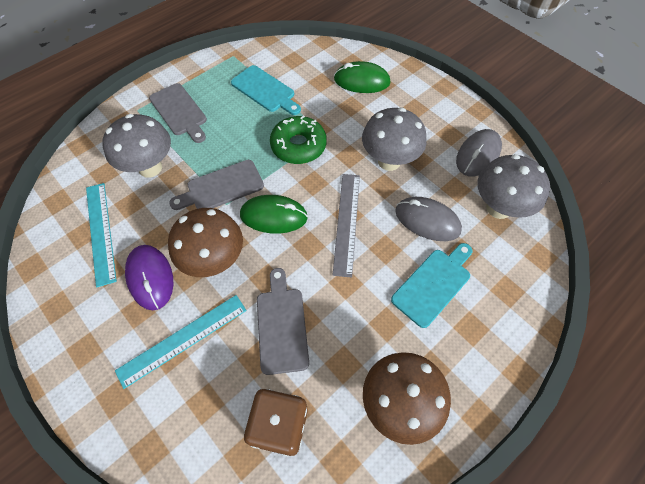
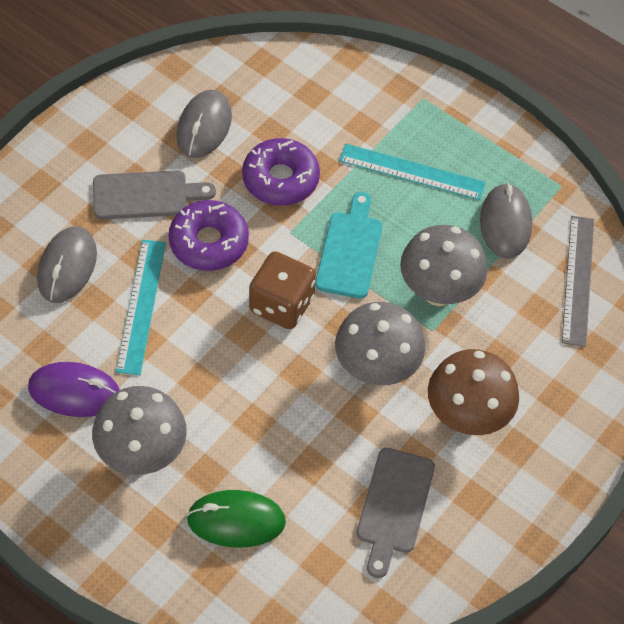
brown mushroom: [168,208,243,277] [363,352,451,445] = 2 -> [428,349,519,435] = 1
green donut: [270,115,327,164] = 1 -> none = 0
green mouse: [240,195,308,234] [334,61,391,93] = 2 -> [186,490,286,548] = 1
grey cutting board: [149,83,207,143] [169,160,264,210] [257,268,309,375] = 3 -> [93,170,216,220] [357,448,435,578] = 2
grey mouse: [395,197,462,241] [456,129,502,177] = 2 -> [37,227,97,303] [176,90,232,158] [480,183,532,259] = 3
purple donut: none = 0 -> [169,200,249,271] [242,138,320,206] = 2
turquoise cutting board: [231,65,301,115] [391,243,472,328] = 2 -> [315,192,382,299] = 1

